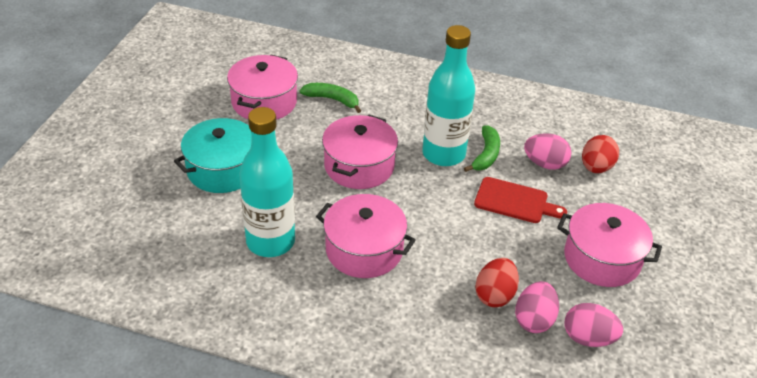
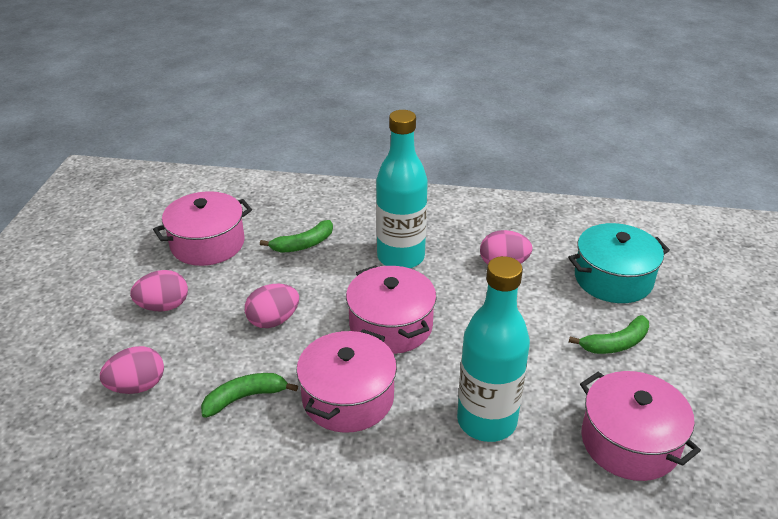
green banana: [299,83,361,113] [464,125,500,172] = 2 -> [201,373,298,418] [260,220,333,253] [569,315,649,354] = 3
pink egg: [515,281,559,333] [524,133,571,170] [565,303,623,347] = 3 -> [100,346,164,394] [130,270,188,311] [245,284,299,328] [480,230,532,265] = 4
red cutting board: [474,177,567,223] = 1 -> none = 0
red egg: [475,258,519,307] [582,135,619,173] = 2 -> none = 0

